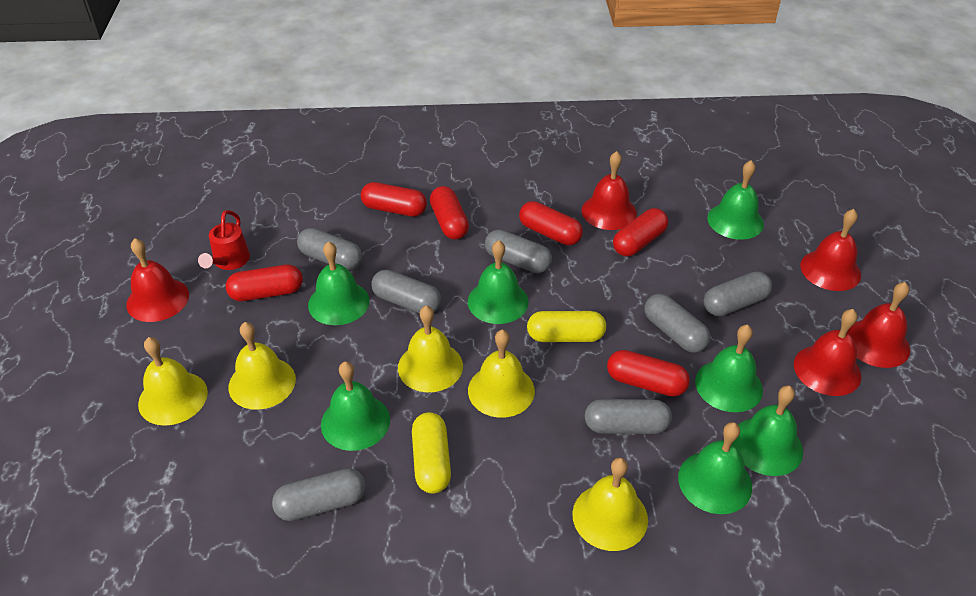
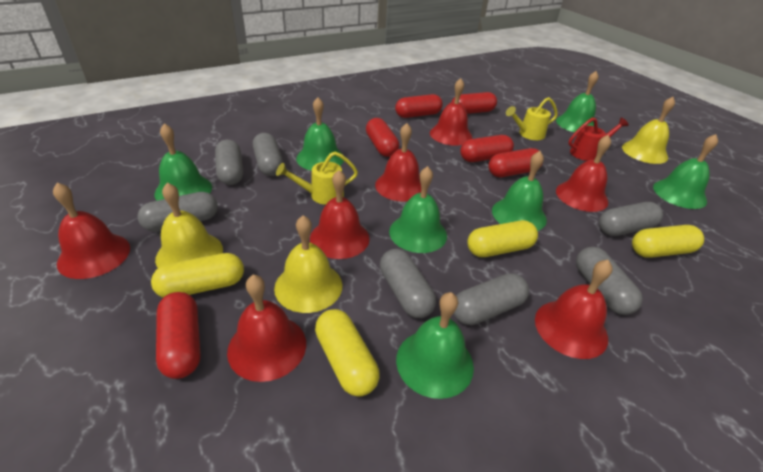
red bell: [126,238,189,322] [582,151,637,230] [794,309,861,396] [800,209,861,291] [847,282,910,368] = 5 -> [53,183,130,279] [227,274,306,382] [310,170,370,259] [375,123,421,202] [430,78,472,146] [535,260,612,359] [556,135,611,212] = 7
yellow bell: [138,337,208,426] [229,322,296,410] [398,306,463,392] [468,330,535,418] [572,458,648,551] = 5 -> [155,183,223,268] [274,215,342,313] [622,97,675,164] = 3
yellow capsule: [412,412,451,493] [527,311,606,342] = 2 -> [151,253,244,298] [315,309,380,397] [467,220,538,257] [632,225,704,258] = 4
yellow watering can: none = 0 -> [276,152,358,205] [506,97,558,140] = 2

